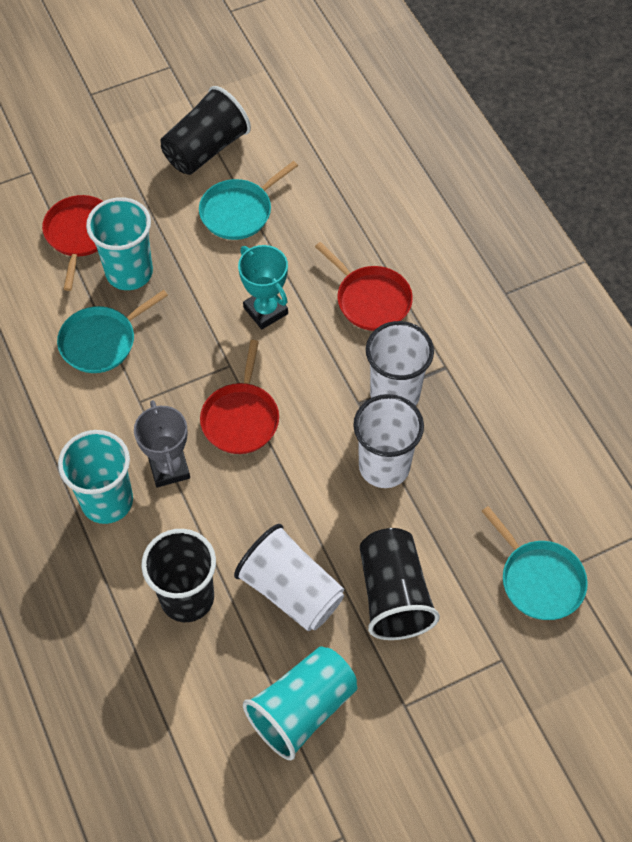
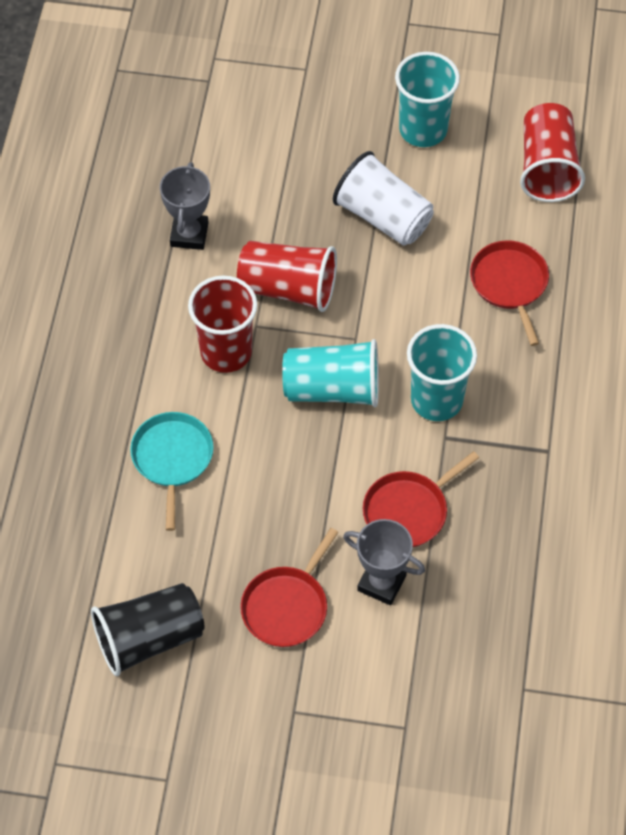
black cup: [141,529,216,622] [160,86,251,175] [360,528,440,640] = 3 -> [91,583,205,676] = 1
grey trophy: [134,400,190,487] = 1 -> [160,162,210,250] [343,519,425,605] = 2
red cup: none = 0 -> [188,276,258,373] [237,241,337,312] [520,103,585,202] = 3
turquoise pan: [57,290,168,373] [199,161,298,240] [482,506,588,620] = 3 -> [130,412,214,531] = 1
turquoise trophy: [238,245,288,330] = 1 -> none = 0
white cup: [234,524,344,631] [353,394,424,488] [366,321,434,406] = 3 -> [333,151,434,246] = 1

